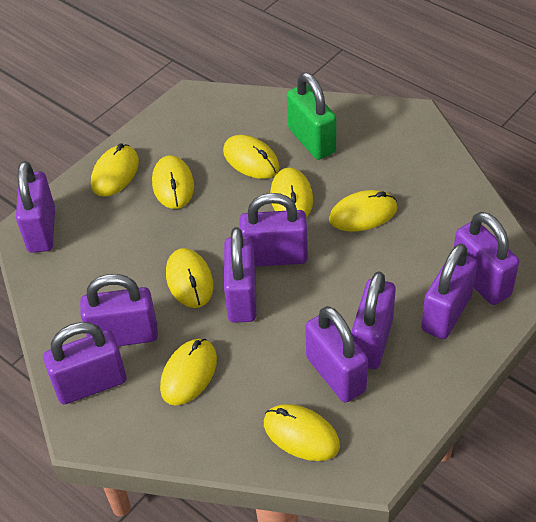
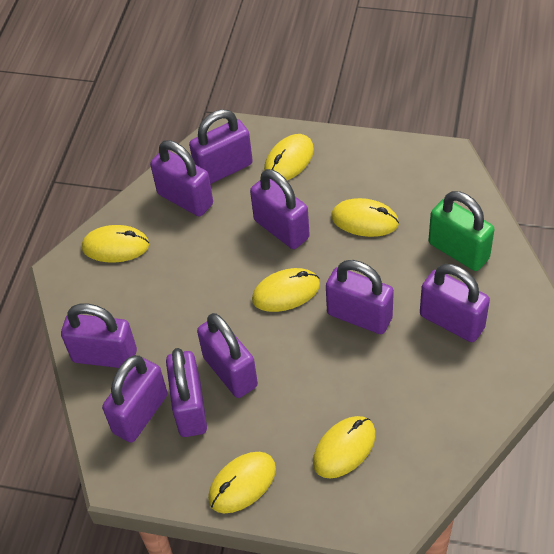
yellow mouse: [91,143,139,197] [152,155,194,209] [160,339,217,406] [166,248,213,308] [223,135,280,179] [264,404,340,461] [270,167,313,218] [329,190,397,232] = 8 -> [82,225,149,263] [208,452,276,513] [252,268,320,312] [264,134,314,180] [313,416,376,479] [331,198,399,237] = 6

